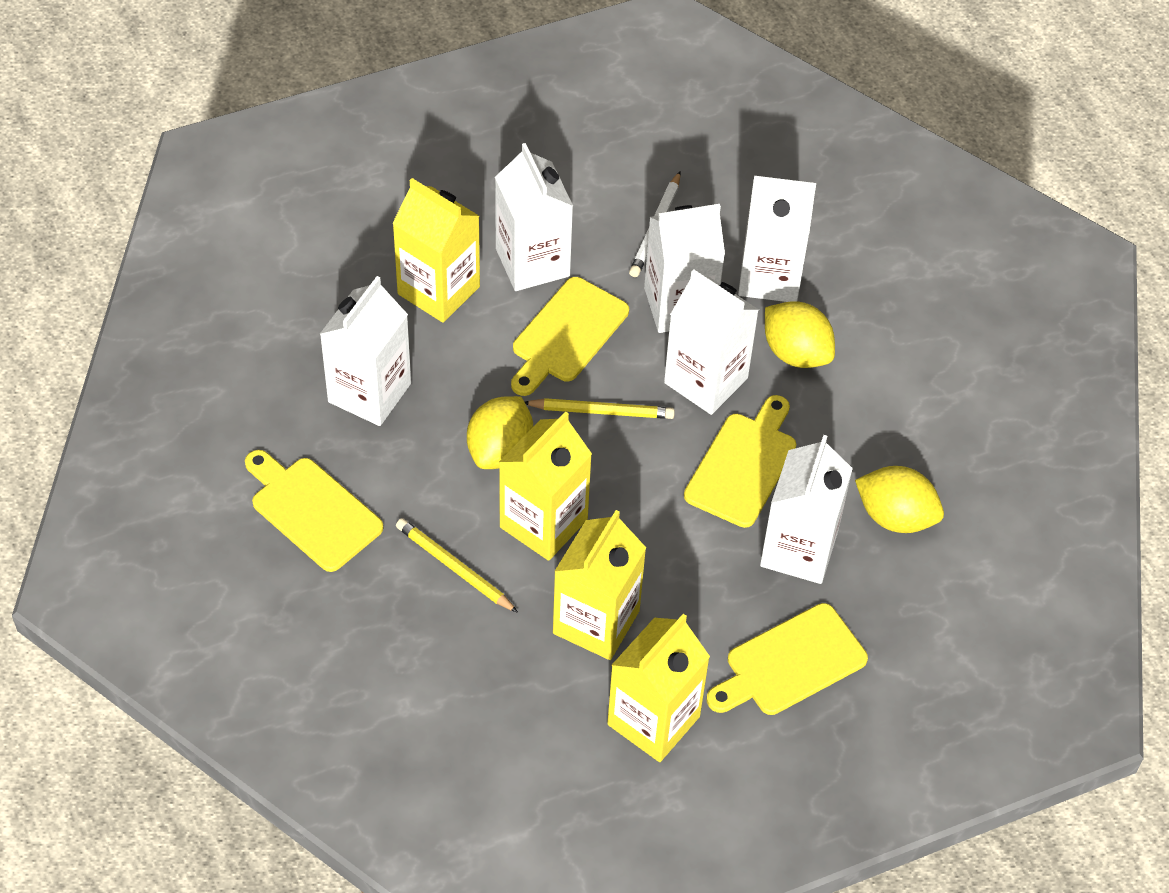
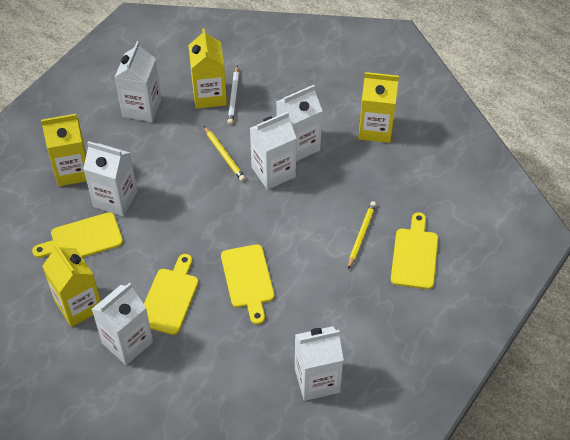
yellow lemon: [467,396,533,469] [765,301,835,368] [855,466,944,533] = 3 -> none = 0

